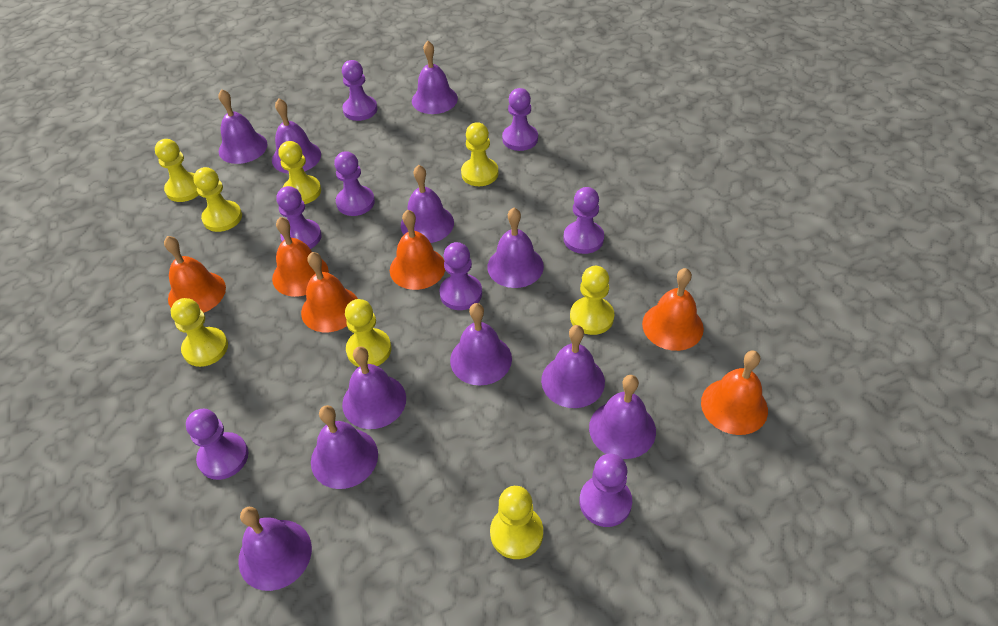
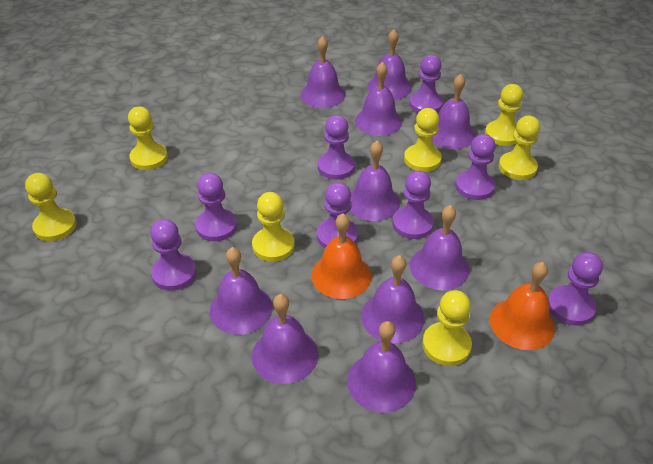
orange bell: [164,236,226,313] [272,217,329,297] [301,252,358,332] [390,210,445,290] [642,268,704,351] [701,351,768,435] = 6 -> [312,213,371,299] [490,262,555,350] = 2
purple bell: [218,89,267,164] [238,507,312,591] [272,98,321,174] [311,405,378,489] [342,346,406,429] [401,165,454,243] [412,41,458,114] [450,303,512,386] [487,208,544,288] [541,325,605,408] [589,375,656,459] = 11 -> [210,247,273,335] [252,294,318,384] [300,36,345,108] [347,321,416,413] [350,141,400,221] [355,62,402,136] [361,255,424,343] [367,29,412,100] [410,205,469,290] [432,74,475,149] = 10
yellow pawn: [155,139,199,202] [171,298,228,367] [193,167,242,232] [279,141,321,204] [345,299,392,367] [461,122,499,186] [490,486,543,559] [570,266,614,335] = 8 -> [25,173,77,241] [128,106,168,170] [252,192,295,262] [404,108,442,172] [422,290,472,366] [485,84,523,146] [499,116,540,180] = 7

